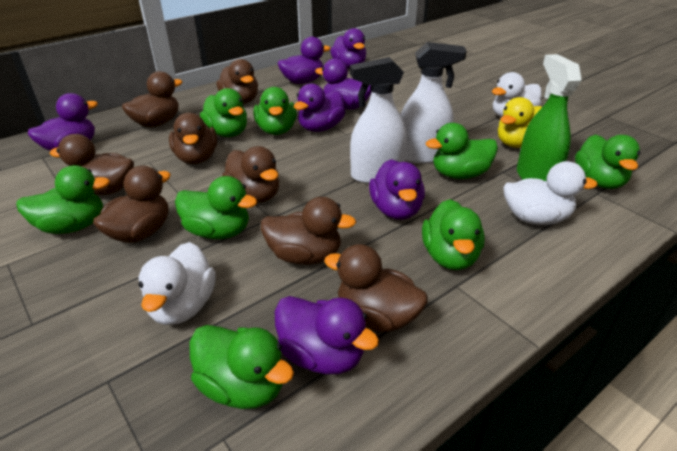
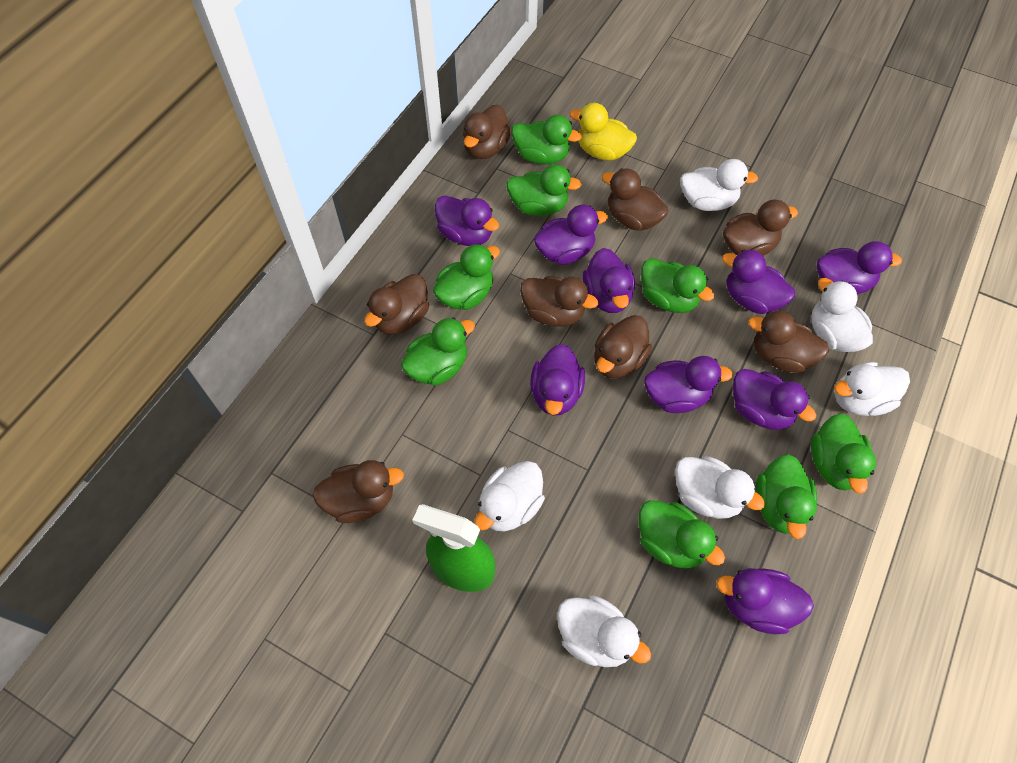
purple duck: [28,93,98,151] [275,296,379,374] [278,37,331,84] [294,83,345,132] [315,58,371,110] [330,28,366,69] [369,159,425,220] = 7 -> [435,195,499,246] [530,344,585,415] [534,205,608,264] [583,248,635,313] [644,356,733,413] [716,568,814,634] [722,250,795,314] [733,369,816,430] [817,241,902,294] = 9
white duck: [138,242,216,325] [492,72,541,118] [504,161,598,225] = 3 -> [474,461,545,531] [557,595,651,667] [675,456,765,519] [680,159,758,211] [812,278,873,352] [834,362,910,416] = 6
white spray bottle: [350,57,407,184] [400,42,467,164] = 2 -> none = 0

